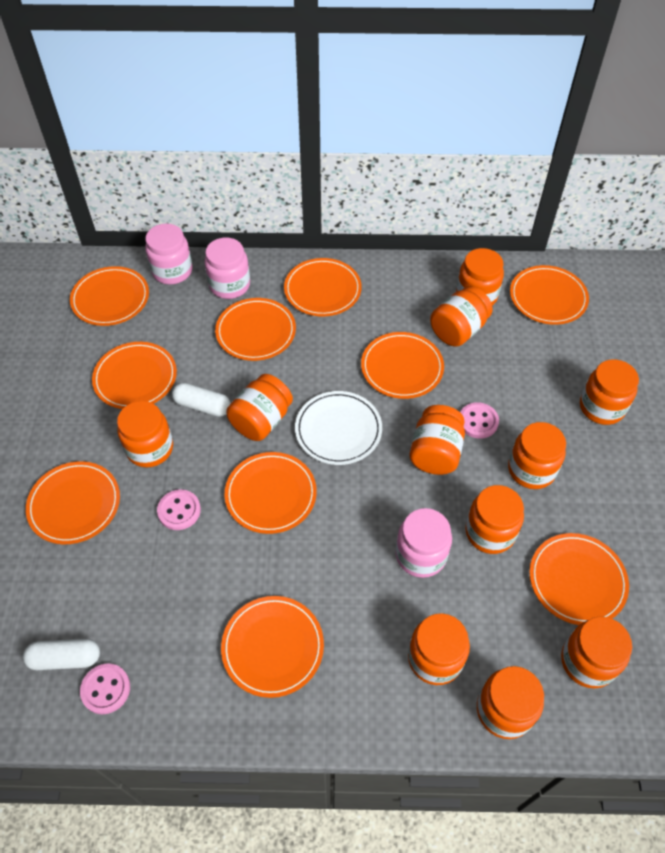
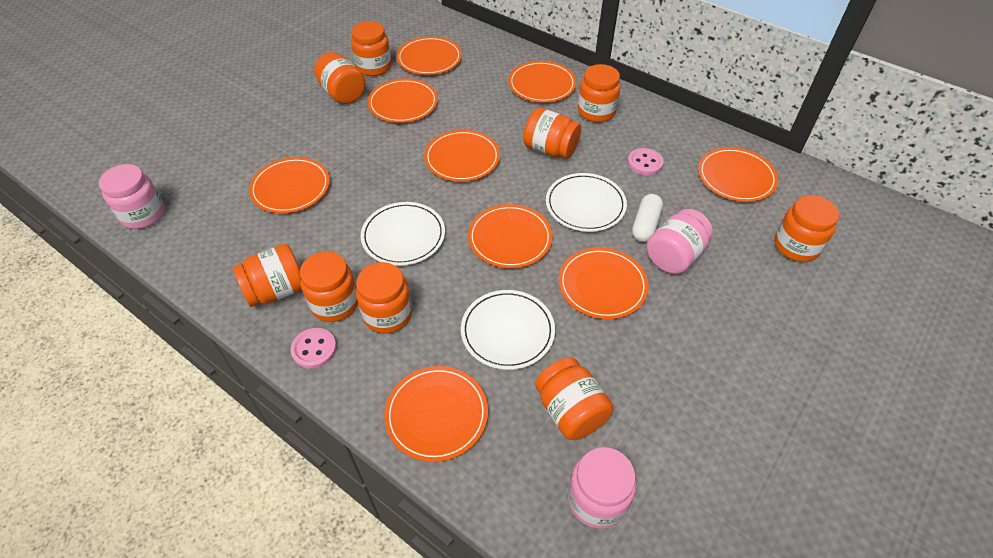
orange jar: [117,401,173,467] [226,374,293,441] [408,613,470,685] [409,405,465,475] [430,286,493,347] [456,248,504,306] [465,485,524,554] [477,666,544,739] [508,422,566,489] [561,617,632,688] [580,360,639,425] = 11 -> [233,244,302,307] [300,251,358,322] [314,52,366,104] [351,21,391,76] [356,262,412,334] [523,108,581,159] [535,357,614,440] [578,64,620,122] [774,195,839,262] = 9
orange plate: [26,461,120,544] [70,266,149,326] [92,342,177,409] [215,298,296,361] [221,596,324,698] [225,452,317,534] [284,258,362,316] [361,332,444,399] [510,265,589,325] [529,533,629,625] = 10 -> [249,157,330,213] [368,79,438,123] [384,366,488,462] [397,36,462,75] [424,130,500,182] [468,204,553,268] [508,61,576,103] [559,247,649,319] [698,147,778,202] = 9
pink button: [80,663,130,714] [157,489,201,530] [460,402,499,439] = 3 -> [291,328,337,369] [627,148,664,175] = 2
white capsule: [23,639,100,670] [172,383,231,417] = 2 -> [632,194,663,242] = 1
white plate: [295,391,382,465] = 1 -> [361,202,445,266] [461,290,555,370] [546,173,627,232] = 3

